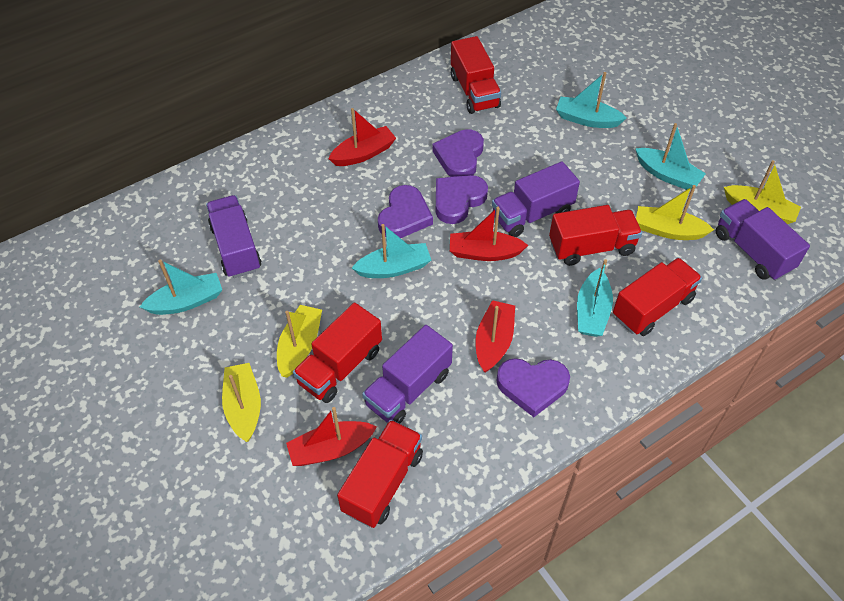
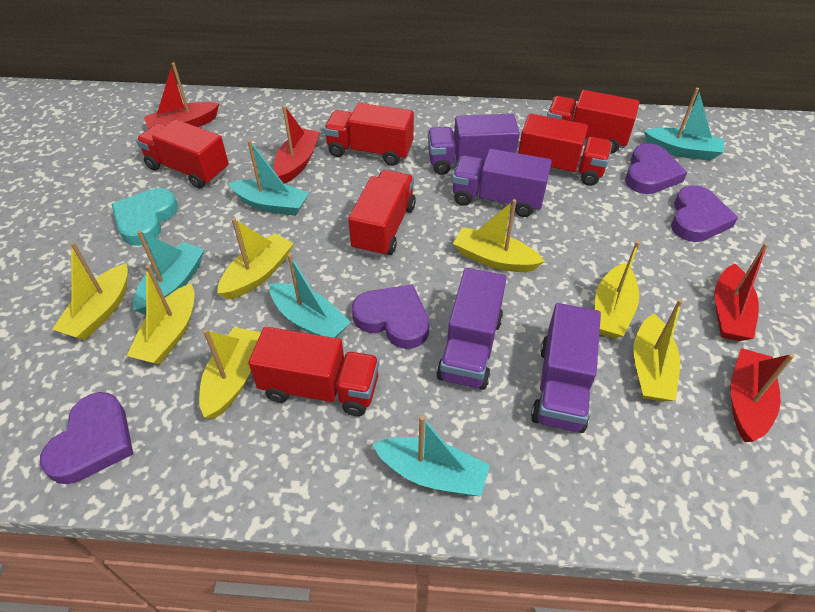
red truck: [293,303,382,403] [337,420,423,528] [451,36,501,114] [549,205,642,266] [613,258,702,336] = 5 -> [136,119,229,189] [248,327,379,416] [324,103,414,166] [348,170,416,257] [518,114,612,186] [547,90,640,153] = 6
turquoise heart: none = 0 -> [111,188,178,246] = 1
yellow boat: [222,363,261,442] [277,305,322,378] [636,185,714,240] [724,160,801,224] = 4 -> [52,242,128,340] [127,265,195,365] [199,327,261,419] [217,218,294,300] [453,199,545,272] [595,241,640,339] [633,299,683,401] = 7

